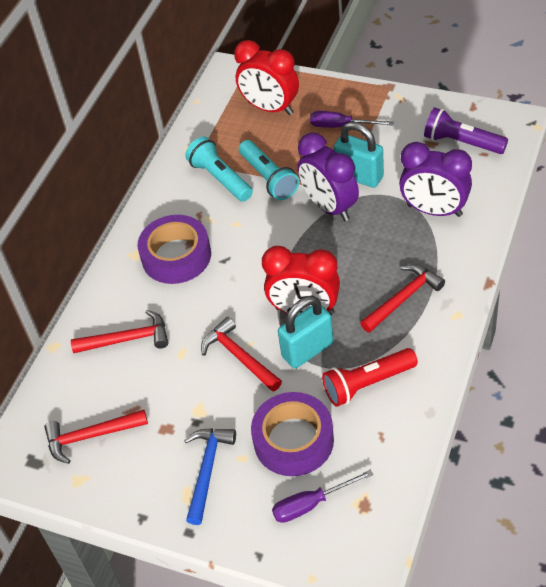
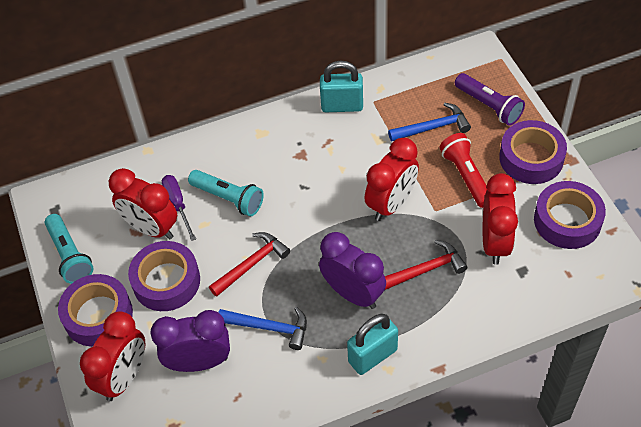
blue hammer: [184,429,236,525] = 1 -> [218,307,307,350] [388,103,471,141] = 2
purple screwdriver: [272,470,373,523] [310,111,394,128] = 2 -> [162,175,196,241] = 1
purple tape: [138,215,211,284] [251,392,334,476] = 2 -> [58,274,133,347] [128,241,200,311] [499,120,567,184] [534,181,606,249] = 4
red clock: [234,40,299,115] [262,246,340,315] = 2 -> [80,312,145,401] [109,168,177,239] [364,138,419,221] [483,173,518,265] = 4
red hammer: [44,410,148,464] [71,310,169,353] [201,317,282,392] [360,264,445,333] = 4 -> [209,232,290,297] [385,240,468,290] = 2

